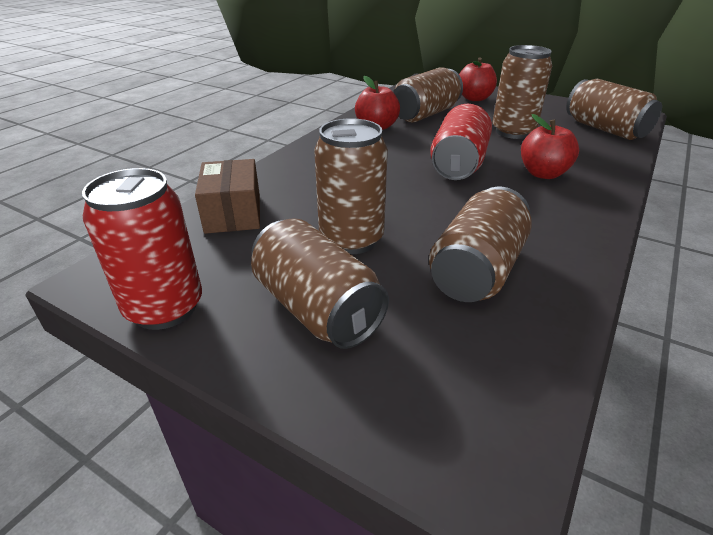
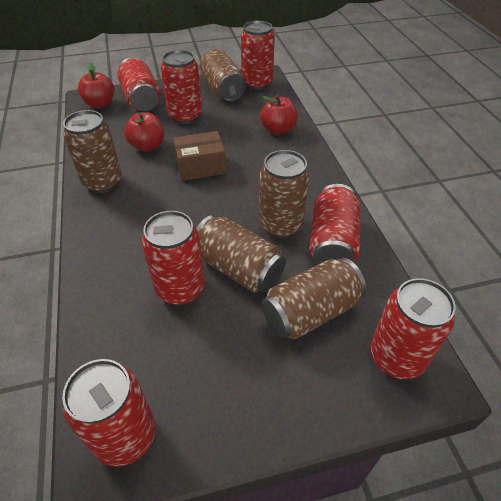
brown can: [251,218,389,349] [314,118,388,254] [393,67,463,122] [429,187,532,302] [493,45,552,139] [566,79,662,140] = 6 -> [63,110,122,193] [196,215,286,292] [199,49,246,101] [259,150,310,238] [262,257,366,339] = 5
red can: [82,168,202,330] [430,104,492,180] = 2 -> [62,359,156,467] [118,57,161,111] [142,211,205,305] [161,50,202,124] [241,21,275,90] [309,184,360,264] [370,278,456,379] = 7

